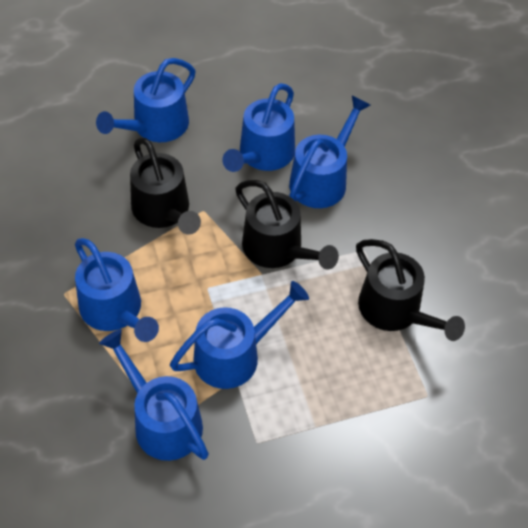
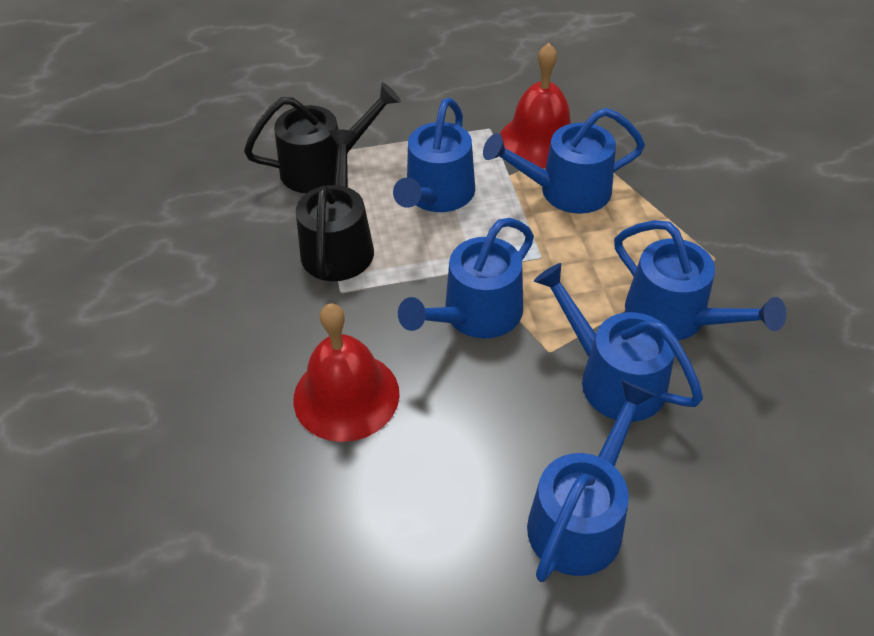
black watering can: [130,138,201,235] [235,180,339,270] [356,239,465,341] = 3 -> [244,82,401,193] [296,129,374,281] = 2
red bell: none = 0 -> [293,303,400,442] [500,43,571,168] = 2

